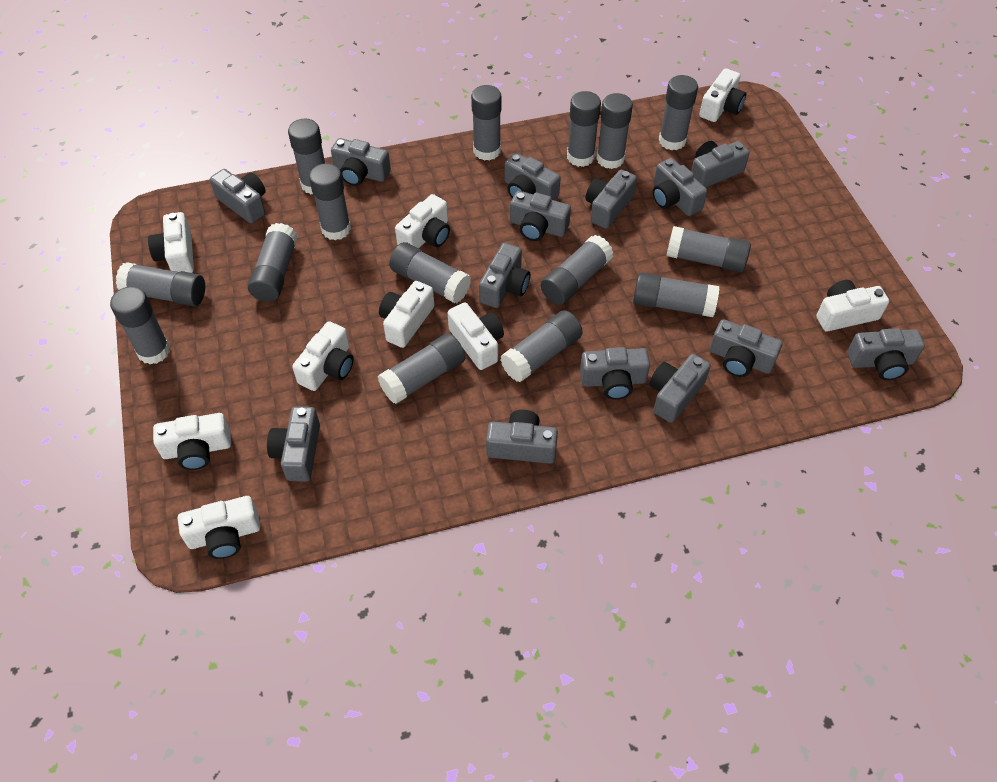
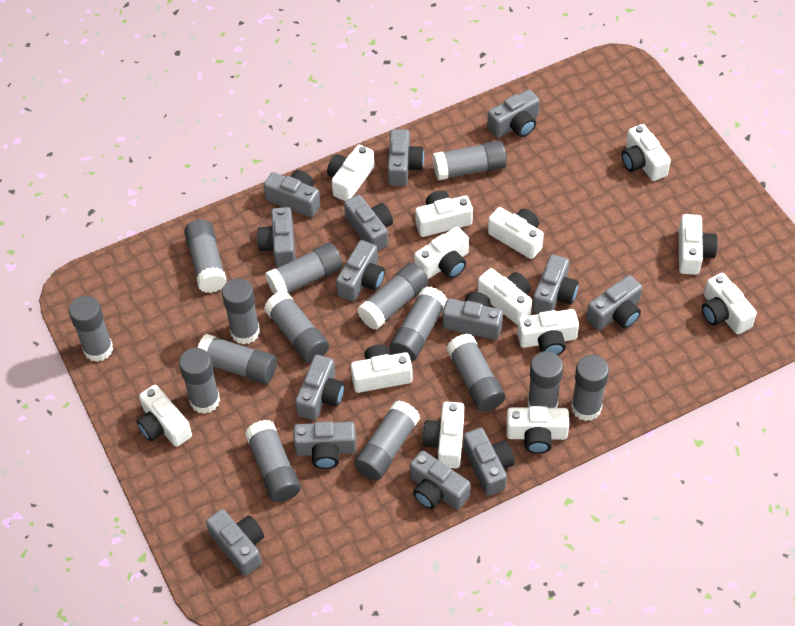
white camera: [148,212,194,273] [153,413,231,470] [178,496,260,559] [292,321,353,391] [379,281,435,348] [395,194,450,248] [448,303,504,370] [699,68,746,122] [816,280,889,331] = 9 -> [137,385,192,447] [327,145,375,201] [351,344,413,393] [414,227,469,279] [415,191,473,237] [423,402,464,468] [478,268,532,325] [488,207,544,259] [506,406,569,454] [517,309,579,355] [622,124,671,181] [679,214,718,275] [702,273,757,334] = 13

